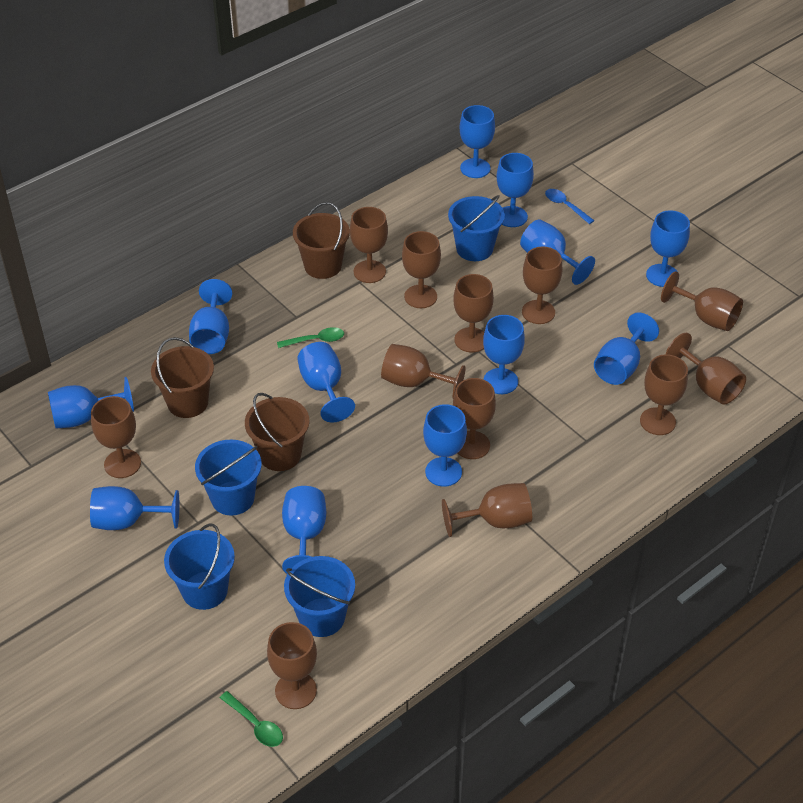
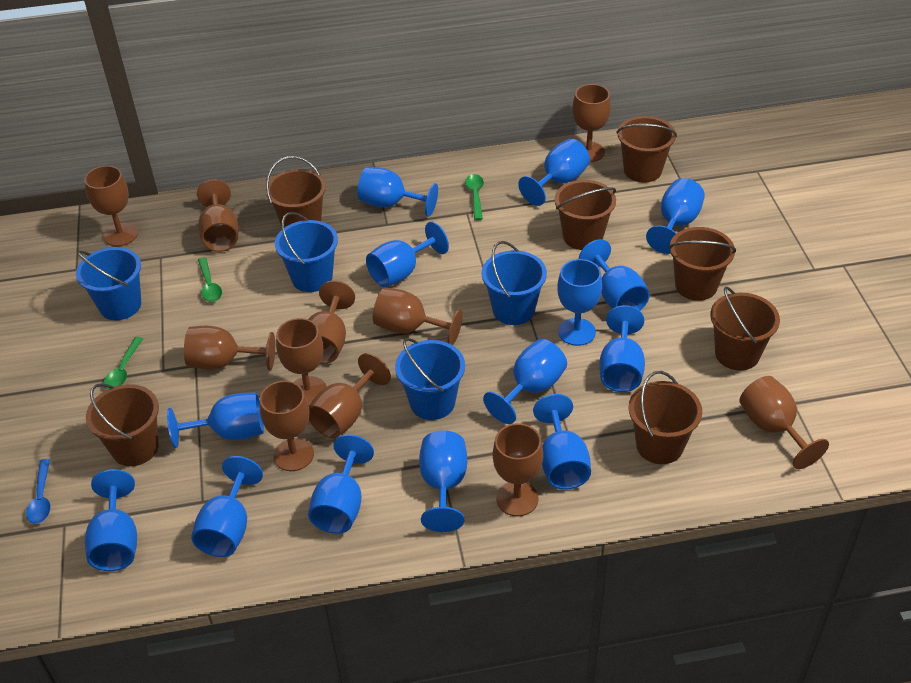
blue goblet: [48,377,134,429] [90,486,179,530] [189,279,232,354] [282,486,326,574] [297,342,355,423] [423,404,467,487] [460,105,495,178] [483,315,525,394] [497,153,534,227] [520,219,595,285] [594,312,659,385] [646,210,690,287] = 12 -> [85,469,137,571] [167,392,264,448] [191,456,263,557] [308,434,374,534] [357,167,438,217] [366,222,449,287] [419,431,467,532] [483,339,567,424] [518,139,590,206] [533,394,591,490] [557,259,602,346] [579,239,650,310] [599,305,645,392] [646,178,705,254] = 14
brown bucket: [151,337,214,418] [245,393,309,471] [293,202,350,279] = 3 -> [86,383,159,466] [266,156,326,228] [555,180,616,250] [616,116,677,183] [628,371,702,464] [668,227,736,301] [710,287,780,370] = 7
brown goblet: [91,396,141,478] [267,622,317,709] [350,207,388,283] [381,344,466,398] [402,231,441,308] [442,483,532,537] [453,274,494,352] [453,378,496,459] [522,246,562,324] [640,354,688,435] [661,271,743,331] [666,333,746,404] = 12 -> [84,166,138,247] [184,326,275,370] [197,179,239,252] [260,381,314,471] [276,318,327,405] [308,280,355,364] [309,353,391,438] [373,287,463,345] [493,423,543,516] [573,84,611,162] [740,376,829,469] = 11
green spoon: [220,691,283,747] [277,327,344,348] = 2 -> [104,337,143,390] [198,257,222,302] [465,174,484,220] = 3

